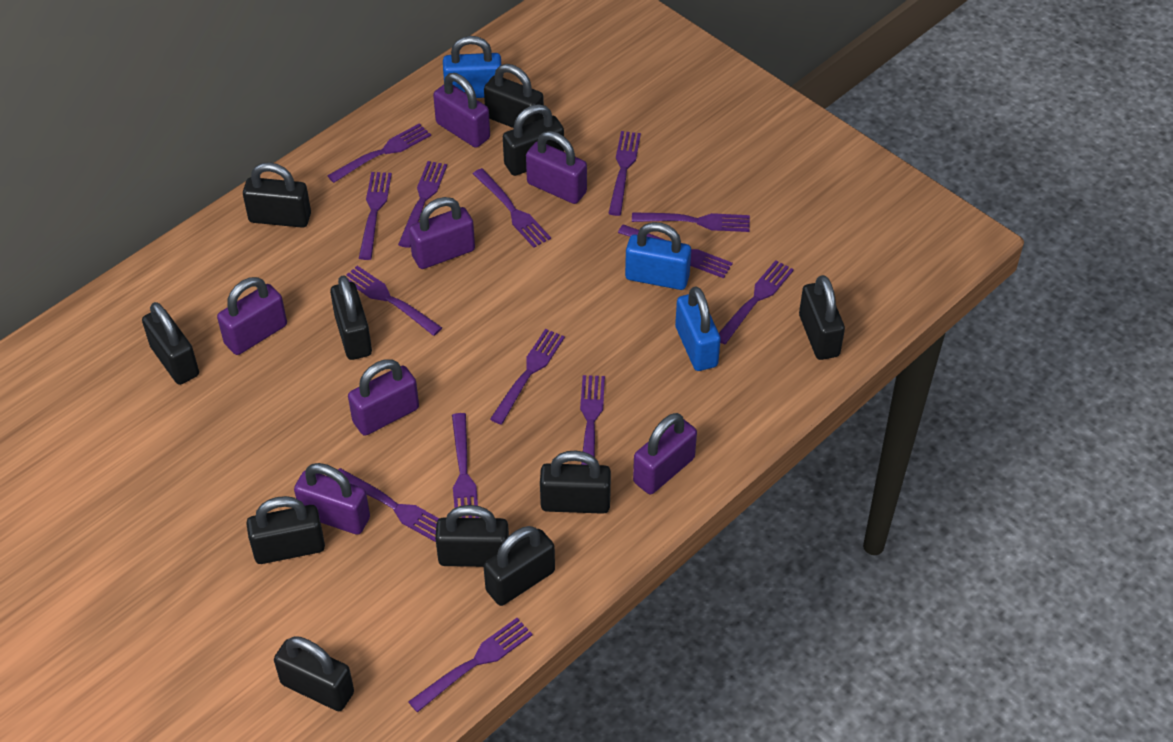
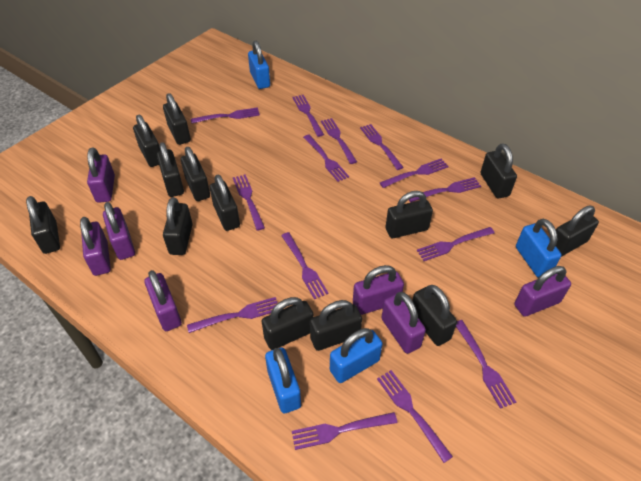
black padlock: [142,302,199,385] [243,162,311,228] [246,496,325,564] [274,636,354,711] [330,275,372,360] [435,505,509,567] [484,64,544,128] [484,526,555,606] [503,104,564,176] [540,450,611,514] [799,275,845,360] = 11 -> [26,196,60,254] [133,115,161,167] [157,142,184,197] [163,93,191,145] [163,197,193,255] [181,147,210,201] [210,175,240,231] [262,297,314,350] [310,300,362,351] [386,191,433,238] [412,285,457,346] [480,143,517,198] [556,205,599,257] = 13
blue padlock: [443,36,501,98] [625,222,691,290] [675,286,721,371] = 3 -> [248,41,270,89] [265,348,301,413] [330,328,383,383] [516,219,562,278] = 4

